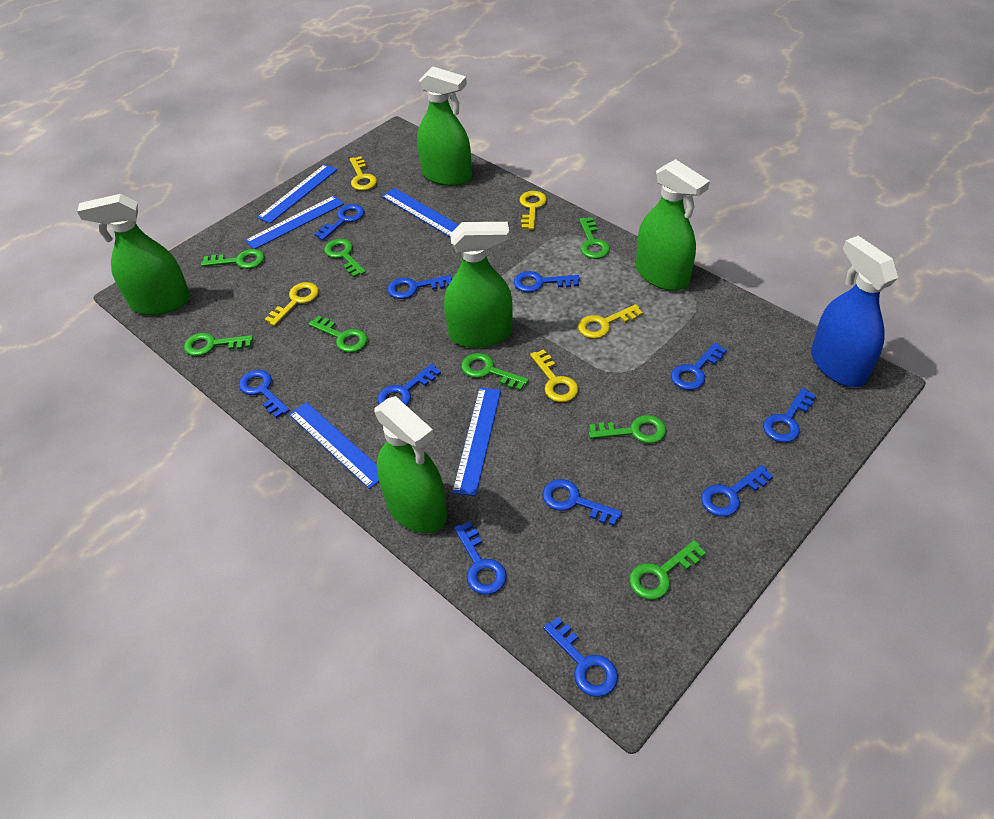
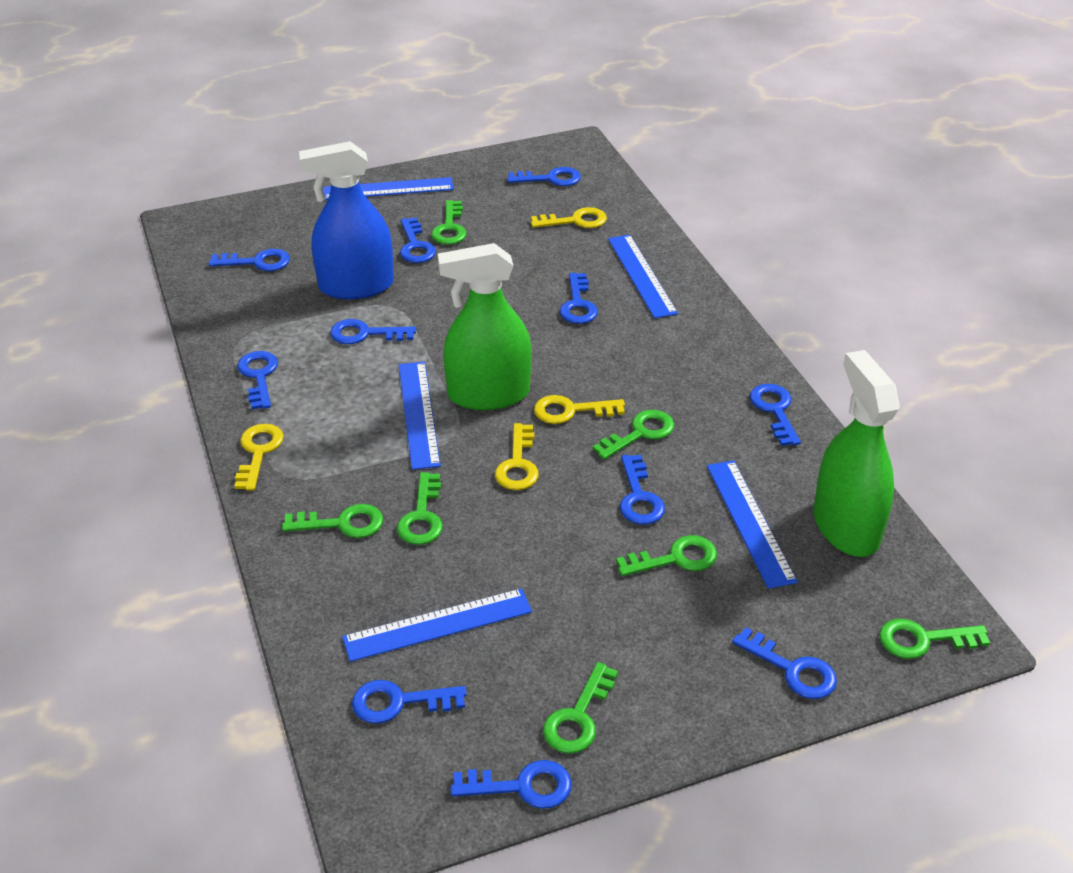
green key: [184,333,253,356] [201,249,265,269] [309,316,368,353] [324,239,366,277] [461,353,529,391] [579,217,610,259] [589,415,666,444] [629,540,706,600] = 8 -> [282,504,383,538] [397,472,443,545] [431,200,467,245] [543,662,618,754] [593,410,674,460] [616,535,717,576] [879,619,990,659] = 7
green spray bottle: [77,194,190,315] [374,396,447,533] [417,66,472,186] [444,222,513,348] [636,159,710,291] = 5 -> [438,243,531,410] [814,350,900,557] = 2
yellow key: [265,282,319,326] [350,156,377,191] [520,191,547,230] [530,349,578,402] [578,304,643,339] = 5 -> [234,424,284,491] [495,423,539,490] [531,207,607,228] [534,395,625,424] = 4

